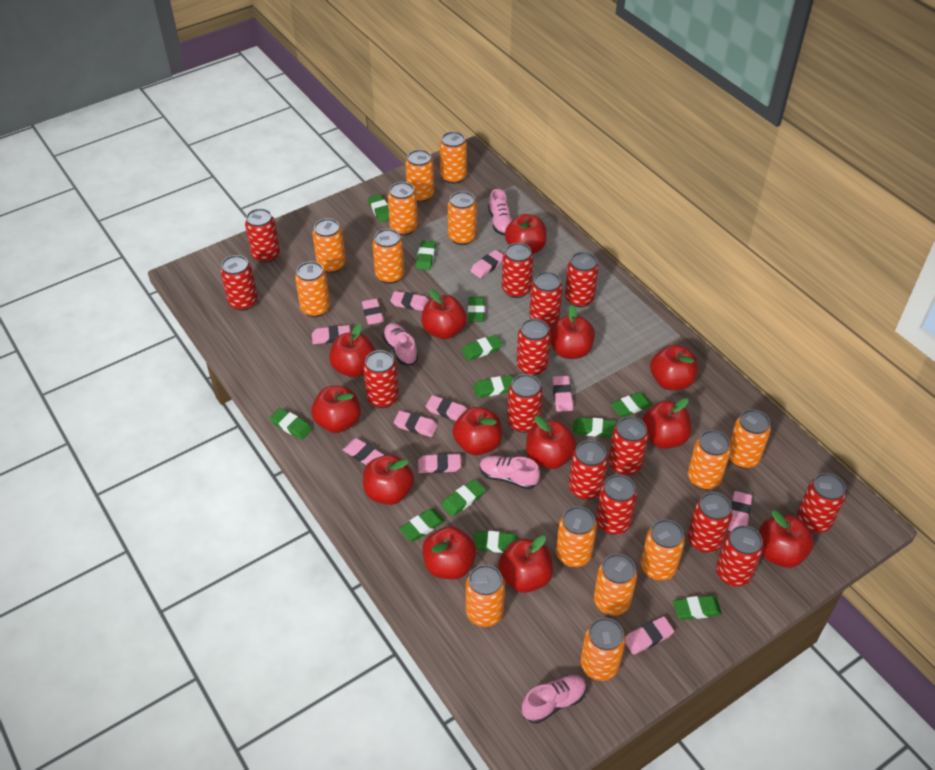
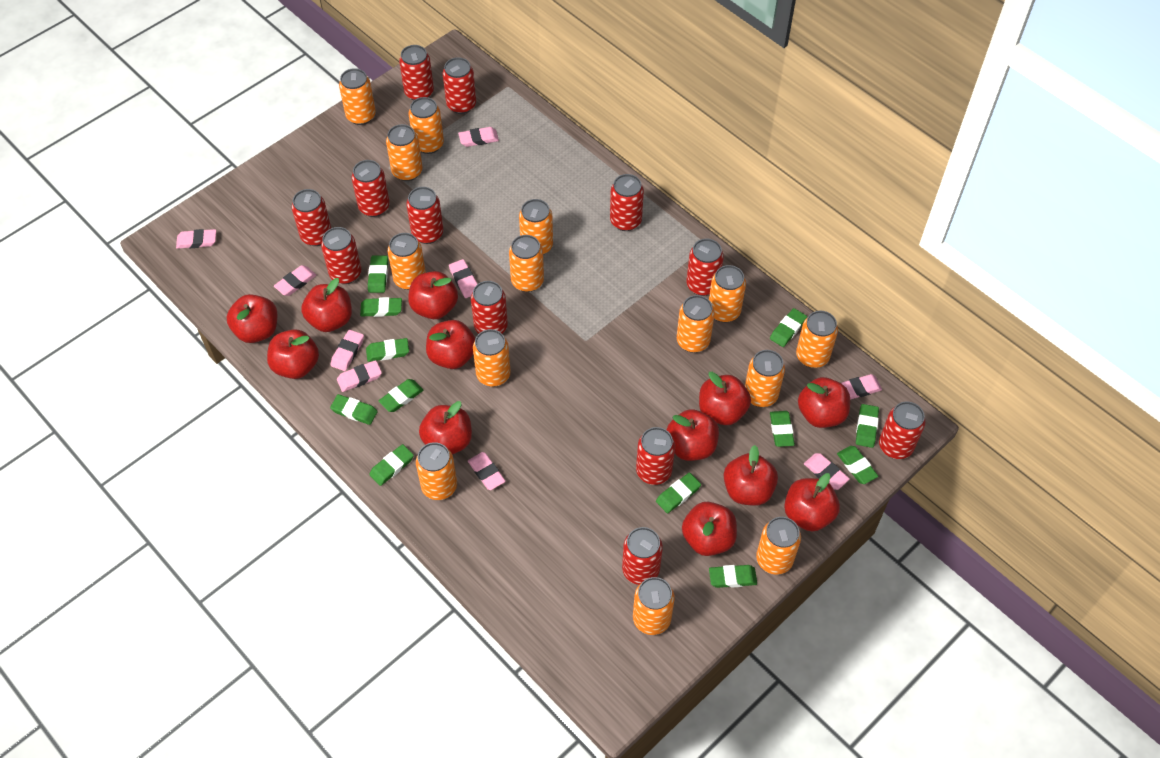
pink eraser: [312,325,350,344] [343,438,384,465] [362,299,384,325] [390,291,429,311] [394,411,438,437] [418,453,461,473] [426,395,467,421] [470,250,503,278] [552,376,573,412] [625,616,674,655] [728,491,752,531] = 11 -> [176,229,216,249] [274,265,316,296] [330,330,364,371] [337,360,382,392] [449,259,477,298] [458,127,499,147] [468,452,505,490] [804,453,850,490] [841,374,882,400] = 9
pink shoe: [382,323,418,365] [480,455,540,489] [488,189,512,235] [522,675,587,724] = 4 -> none = 0
red apple: [311,386,361,433] [329,323,376,377] [363,455,414,505] [421,289,467,339] [422,526,477,579] [452,407,502,455] [498,535,553,593] [505,214,547,254] [526,416,576,469] [549,305,595,359] [642,398,691,449] [650,345,698,390] [759,510,814,568] = 13 -> [226,294,277,343] [267,329,319,379] [301,278,352,332] [408,271,458,319] [419,401,472,454] [426,320,475,369] [667,409,719,461] [682,502,737,556] [699,372,751,425] [724,445,778,506] [784,473,840,531] [798,377,850,428] = 12
red can: [221,255,258,311] [245,208,280,263] [363,350,399,408] [502,243,533,298] [507,374,543,433] [517,319,551,376] [529,272,563,327] [565,252,599,307] [569,440,608,500] [596,474,637,535] [608,416,648,476] [687,492,733,553] [716,525,764,587] [797,473,846,533] = 14 -> [292,189,331,246] [321,227,361,284] [352,160,390,217] [399,45,434,100] [406,187,443,244] [443,57,476,114] [471,281,508,334] [610,174,644,231] [622,527,663,585] [636,427,675,485] [686,239,724,296] [879,402,925,459] = 12

